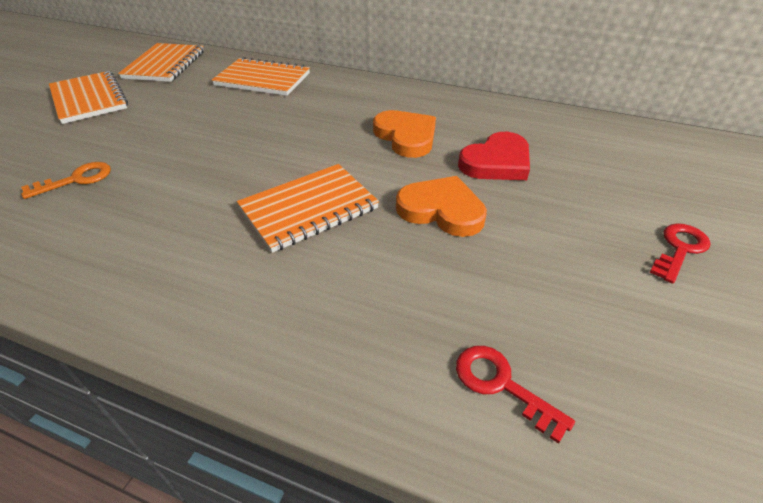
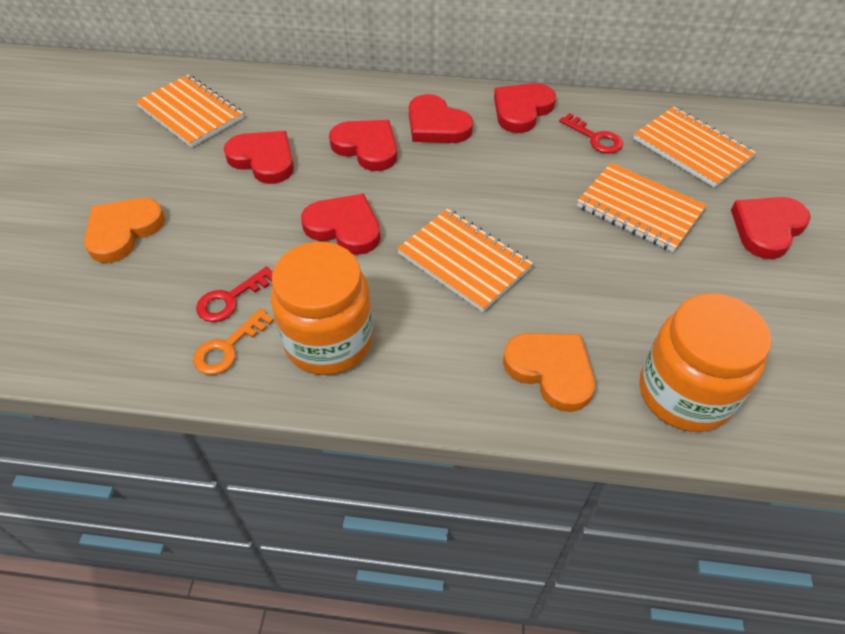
orange jar: none = 0 -> [271,242,373,375] [640,293,771,432] = 2
red heart: [458,132,530,180] = 1 -> [224,131,294,184] [301,194,381,255] [329,120,397,171] [409,94,473,143] [494,83,556,133] [731,197,811,259] = 6

